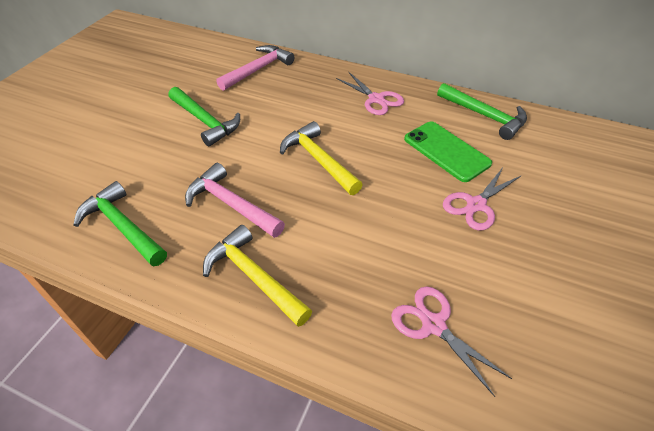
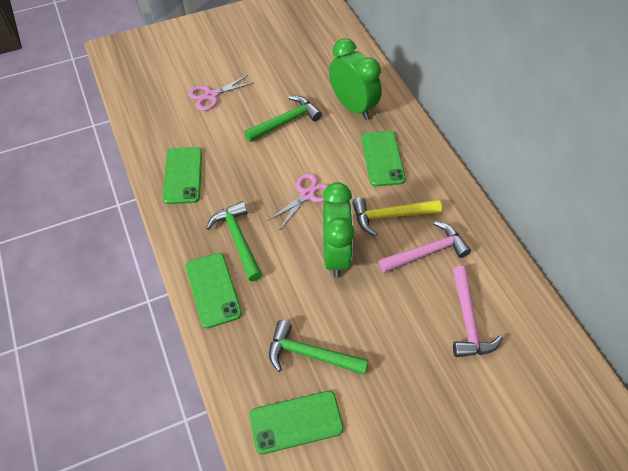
green clock: none = 0 -> [322,182,354,278] [329,38,382,120] = 2
green phone: [404,121,492,182] = 1 -> [163,147,202,204] [186,253,242,328] [250,391,344,454] [361,131,406,186] = 4
pink scissors: [336,72,404,115] [391,286,512,397] [443,168,522,231] = 3 -> [188,75,254,111] [267,173,328,229] = 2
yellow hammer: [203,225,312,327] [280,121,363,195] = 2 -> [352,197,442,236] = 1

